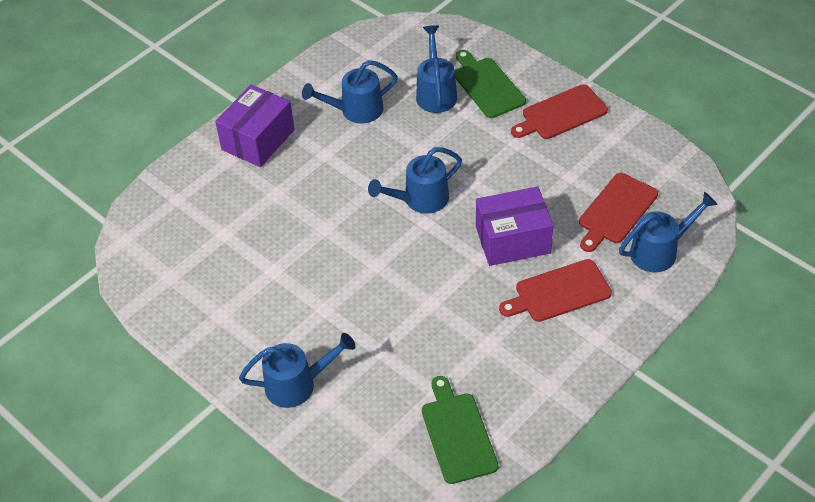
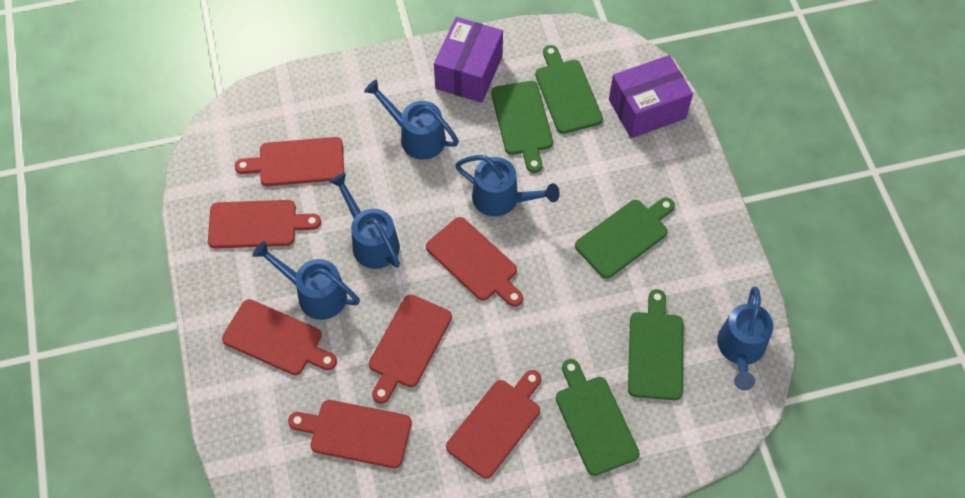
green cutting board: [422,376,498,484] [455,50,526,118] = 2 -> [491,81,553,173] [535,45,603,134] [556,359,639,476] [575,197,675,279] [628,289,683,400] = 5
red cutting board: [499,259,612,322] [511,84,608,139] [579,173,658,252] = 3 -> [208,200,321,248] [222,299,337,375] [235,137,344,186] [288,400,412,468] [369,295,452,404] [426,217,523,307] [446,370,541,479] = 7

